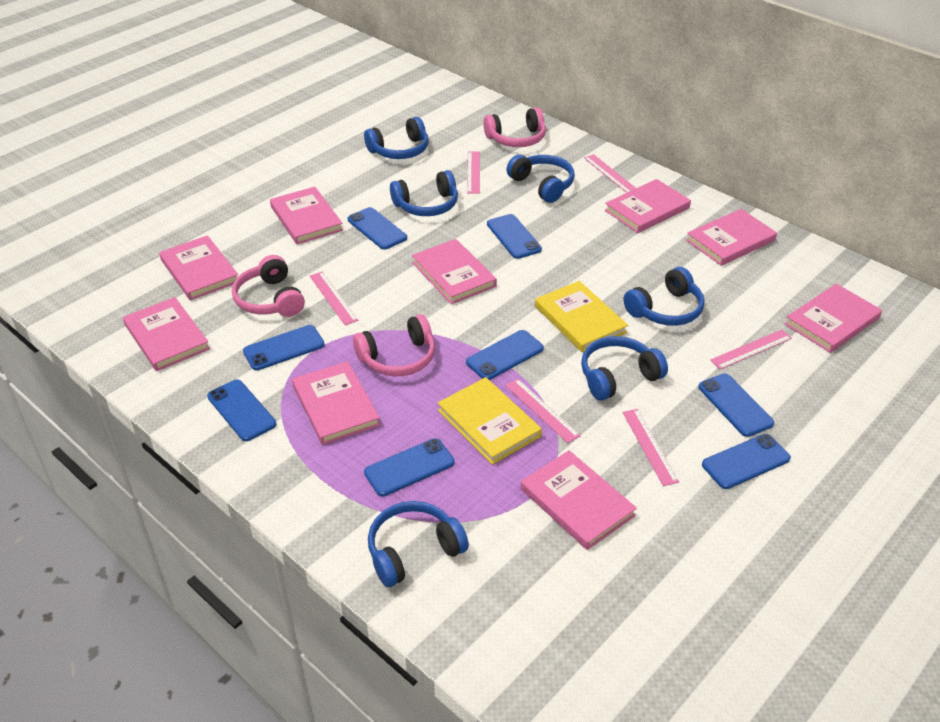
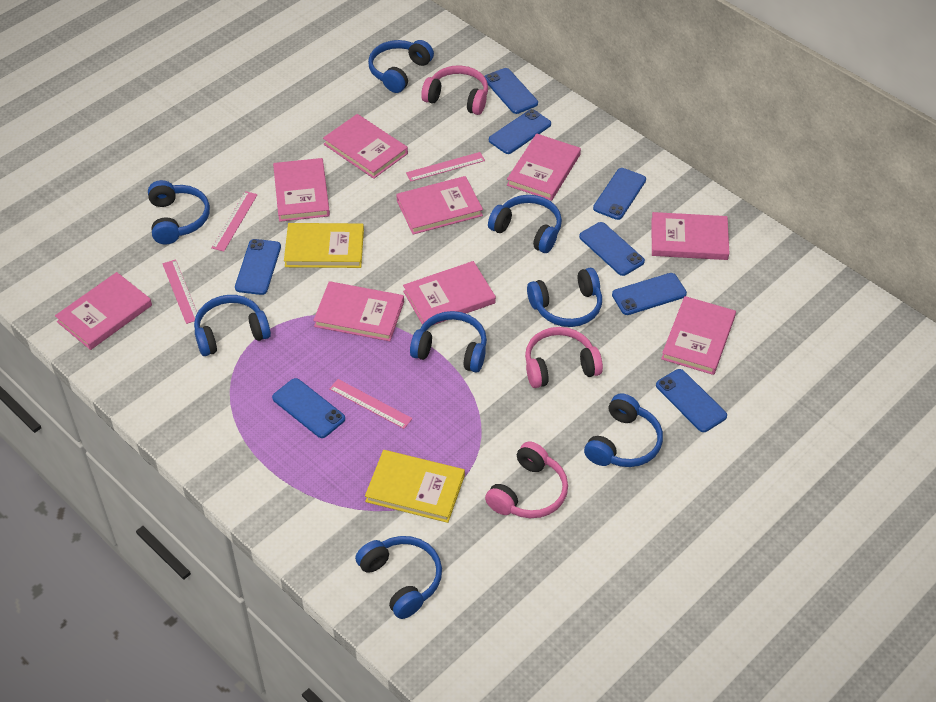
blue headphones: [364,117,429,159] [368,501,469,587] [390,170,458,216] [506,155,575,203] [581,336,668,401] [623,267,705,326] = 6 -> [148,180,210,244] [194,295,271,356] [355,536,442,619] [368,40,434,93] [410,311,487,373] [488,195,562,253] [527,268,602,327] [584,393,663,467] = 8
pink ruler: [310,271,358,325] [467,151,480,194] [505,379,581,443] [584,154,636,193] [623,409,679,486] [710,329,792,369] = 6 -> [162,259,197,324] [211,191,258,252] [329,379,413,429] [406,152,485,182] = 4

